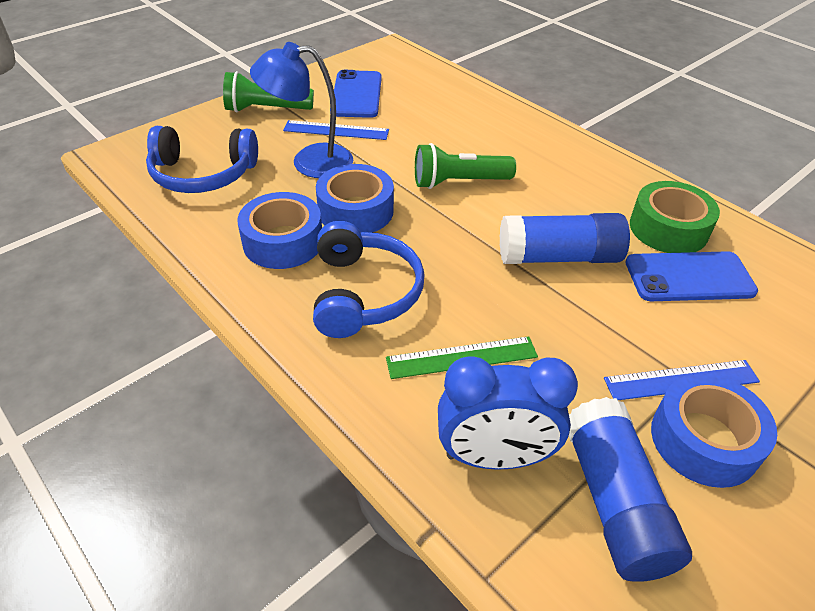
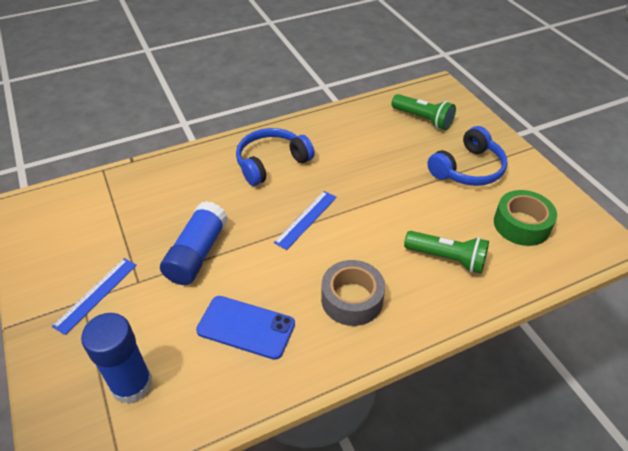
blue clock: [438,356,578,470] = 1 -> none = 0
blue lamp: [250,42,353,178] = 1 -> none = 0
blue phone: [330,70,382,118] [625,251,758,301] = 2 -> [196,296,295,360] = 1
blue tape: [237,192,322,269] [316,164,394,233] [651,374,777,488] = 3 -> none = 0
green ruler: [386,336,538,379] = 1 -> none = 0
grey tape: none = 0 -> [321,260,385,326] = 1

